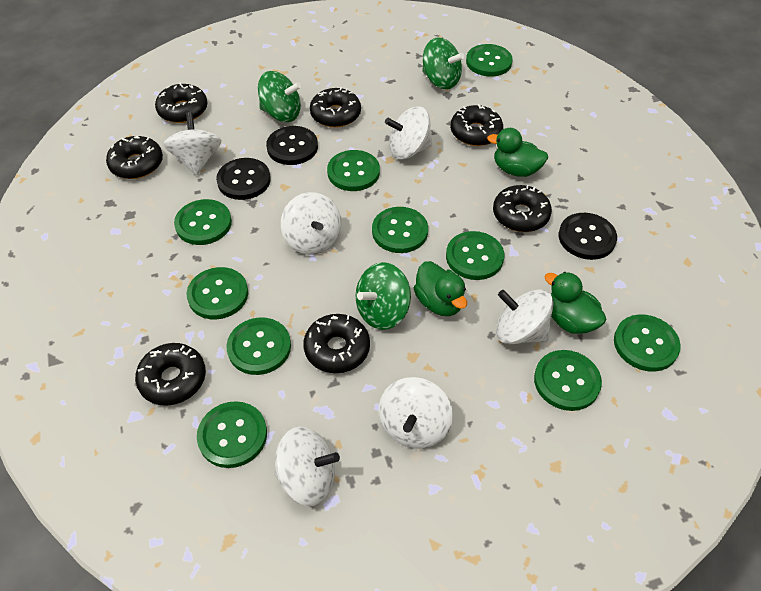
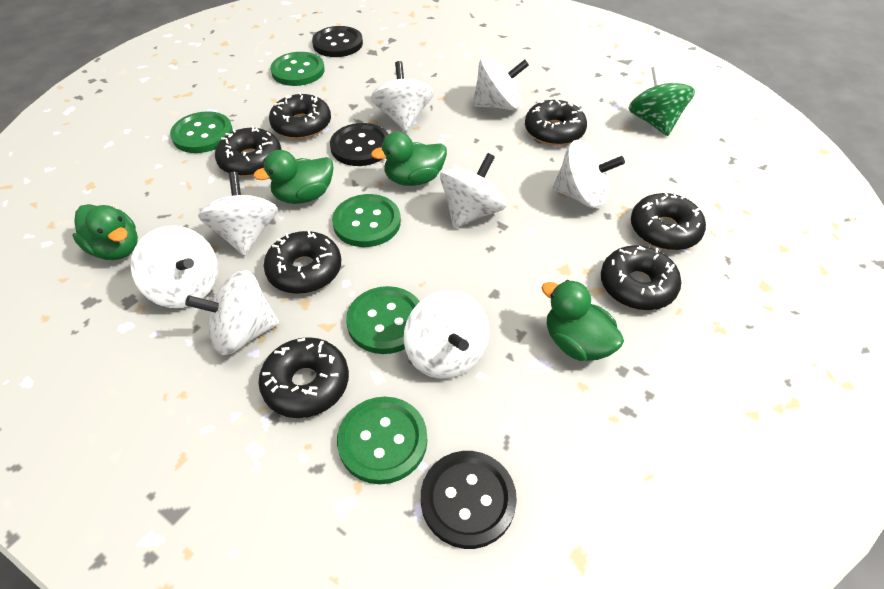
green button: [174,199,232,245] [187,267,248,320] [197,401,267,468] [226,317,291,375] [327,150,380,191] [372,207,428,253] [446,231,504,280] [466,44,513,77] [534,350,602,411] [614,314,681,372] = 10 -> [170,111,233,153] [270,52,325,86] [332,194,401,247] [337,397,427,484] [346,286,420,354] = 5
green duck: [414,261,467,316] [487,128,548,177] [545,272,606,334] = 3 -> [72,204,138,260] [253,150,334,204] [371,131,447,186] [541,280,624,361] = 4
green spinning top: [258,71,301,122] [355,262,411,330] [422,37,464,89] = 3 -> [628,66,695,136] = 1
white spinning top: [163,112,222,175] [274,426,340,506] [281,192,341,255] [379,377,453,449] [385,106,433,159] [496,290,553,344] = 6 -> [131,226,218,308] [185,270,279,355] [198,172,278,256] [371,61,434,131] [404,290,489,379] [440,153,506,228] [473,57,529,110] [553,140,625,208] = 8

